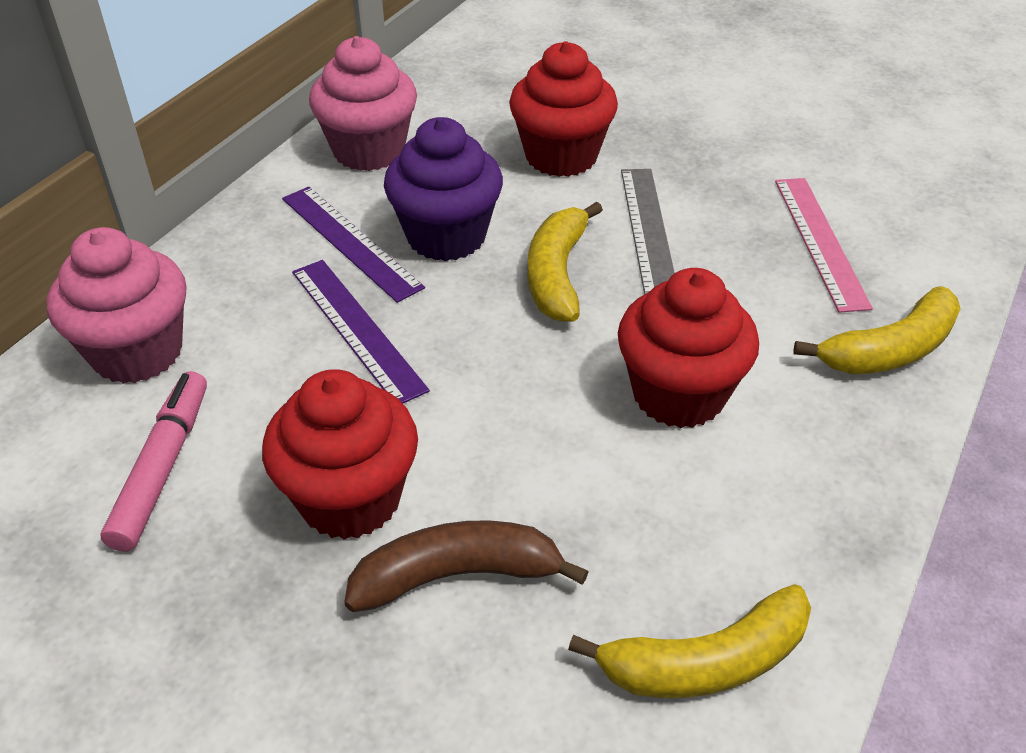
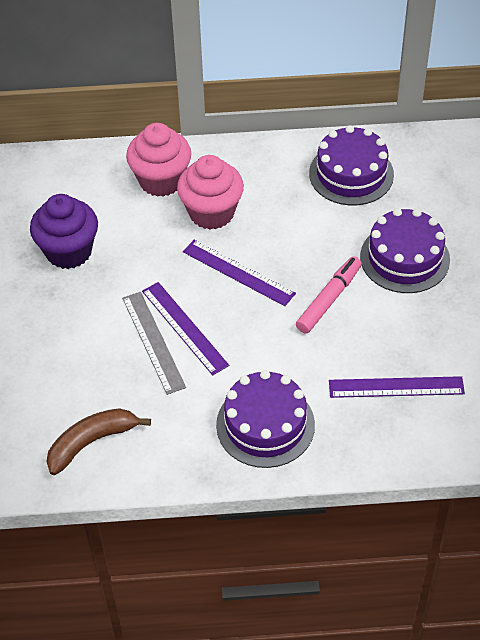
pink ruler: [775,178,873,313] = 1 -> none = 0
purple cake: none = 0 -> [216,370,315,468] [309,125,394,205] [360,208,450,293] = 3
purple ruler: [282,187,425,303] [292,260,430,403] = 2 -> [142,282,229,375] [183,240,296,306] [329,376,465,398] = 3
red cupcake: [262,369,418,540] [509,41,618,177] [618,268,759,428] = 3 -> none = 0
yellow banana: [528,202,603,322] [568,584,811,698] [794,287,961,374] = 3 -> none = 0

